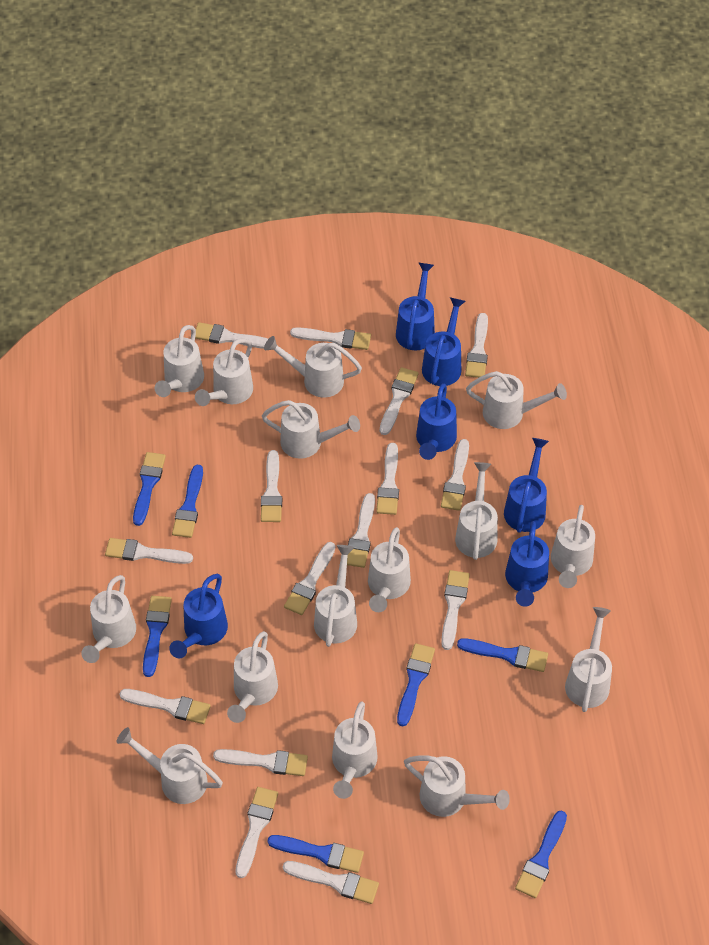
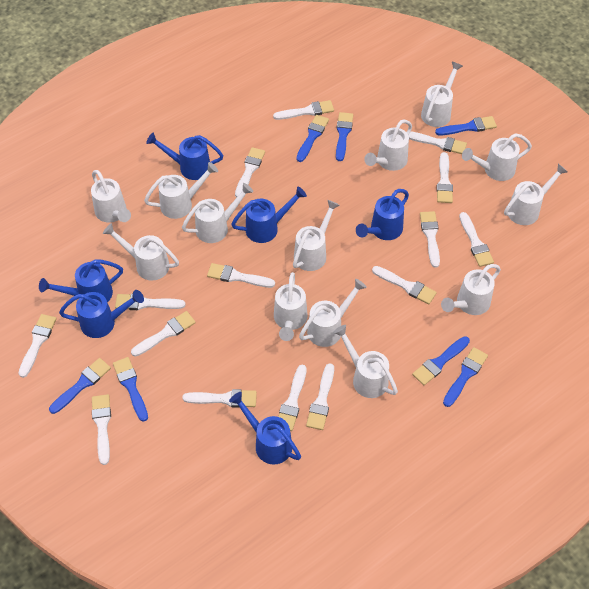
white watering can: [81,575,136,663] [116,727,223,804] [155,325,204,397] [195,338,253,406] [227,631,278,723] [262,400,360,459] [264,336,362,398] [314,545,357,647] [332,701,378,799] [368,527,411,612] [404,755,510,817] [455,462,498,560] [466,371,567,429] [551,505,595,588] [565,607,612,712] = 15 -> [91,170,131,222] [103,223,179,281] [144,162,218,219] [182,183,253,243] [274,272,308,341] [293,200,340,271] [299,279,367,347] [333,325,398,398] [364,119,412,171] [421,62,463,127] [441,264,501,315] [462,133,532,181] [504,164,568,225] = 13

